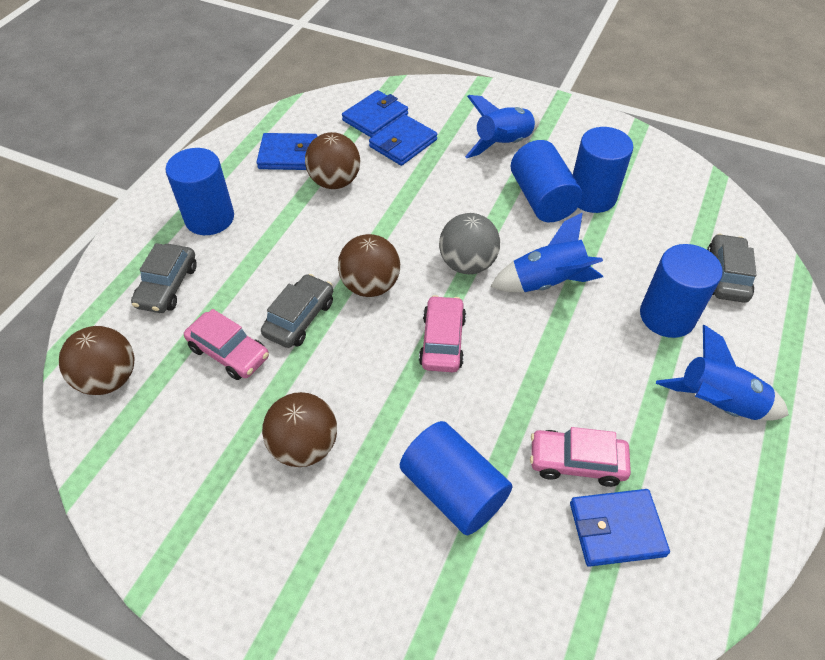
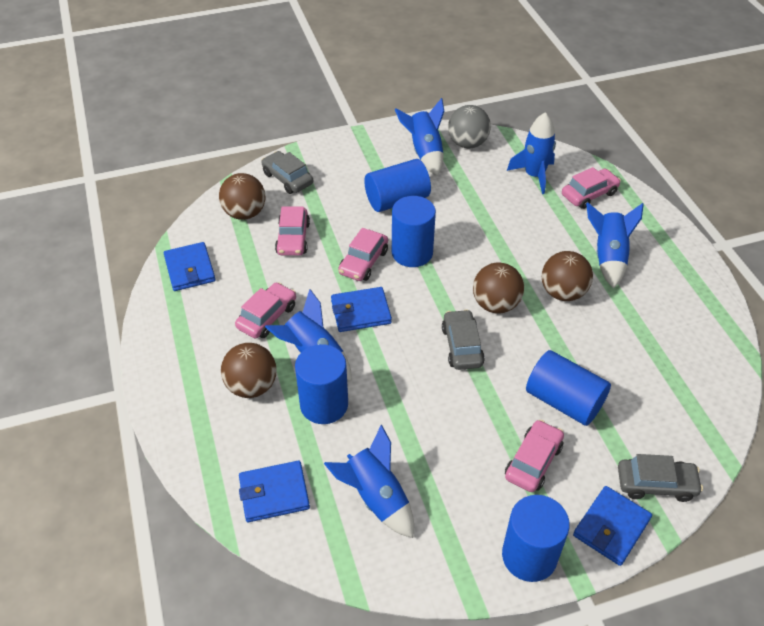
blue rocket: [465,95,539,158] [490,212,603,292] [656,325,789,421] = 3 -> [265,289,352,381] [324,425,414,538] [395,98,444,176] [507,112,556,194] [586,202,644,288] = 5
pink car: [184,309,269,380] [419,295,466,372] [530,427,631,487] = 3 -> [235,282,296,339] [275,206,310,256] [338,228,388,281] [505,420,564,492] [562,167,621,209] = 5

